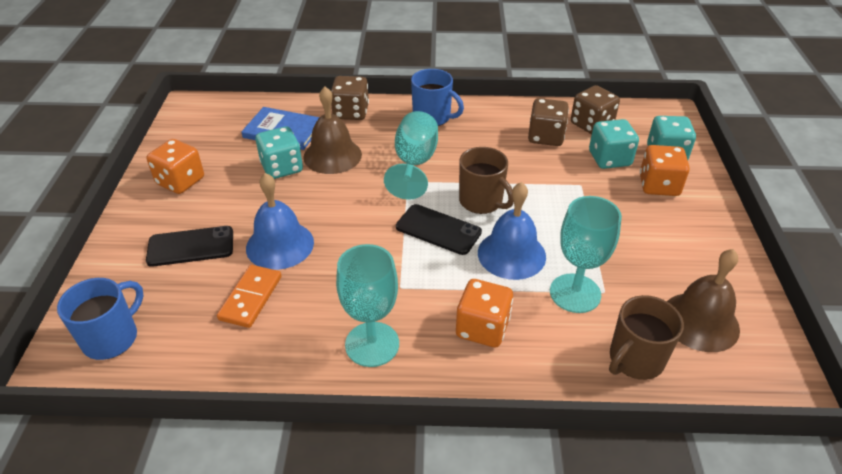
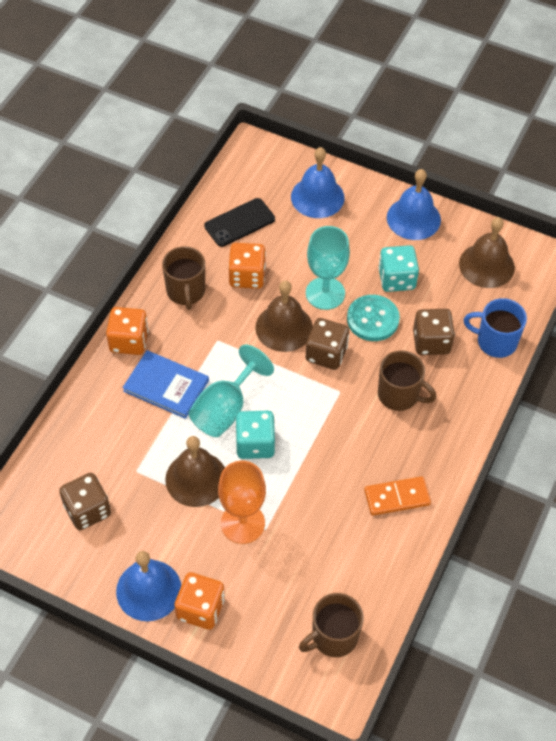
black phone: [146,226,233,267] [396,204,482,255] = 2 -> [204,198,275,247] = 1
blue bell: [246,173,314,270] [478,182,546,280] = 2 -> [116,551,181,621] [291,147,345,218] [387,169,441,240] = 3
blue mug: [57,278,144,360] [411,69,464,126] = 2 -> [464,298,527,358] = 1
brown bell: [303,87,362,174] [667,249,740,352] = 2 -> [165,436,225,507] [255,281,313,352] [459,217,515,288] = 3
brown mug: [459,147,514,214] [609,295,684,380] = 2 -> [162,246,205,310] [299,593,364,657] [378,350,437,411] = 3
orange goblet: none = 0 -> [218,461,266,544] = 1
turquoise button: none = 0 -> [347,295,400,341] = 1
turquoise dice: [255,126,303,179] [589,119,639,169] [647,116,696,160] = 3 -> [235,411,275,459] [378,245,419,292] = 2
turquoise goblet: [336,244,399,367] [384,111,438,200] [550,196,622,313] = 3 -> [189,345,274,437] [306,226,350,310] = 2

